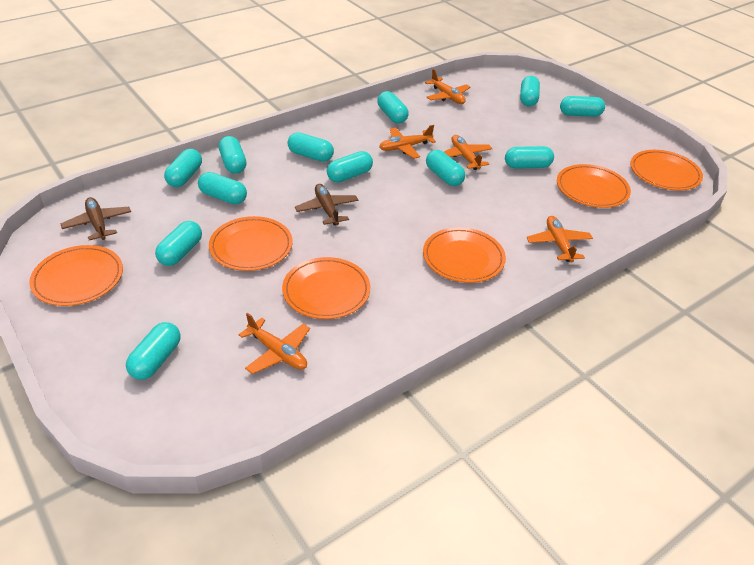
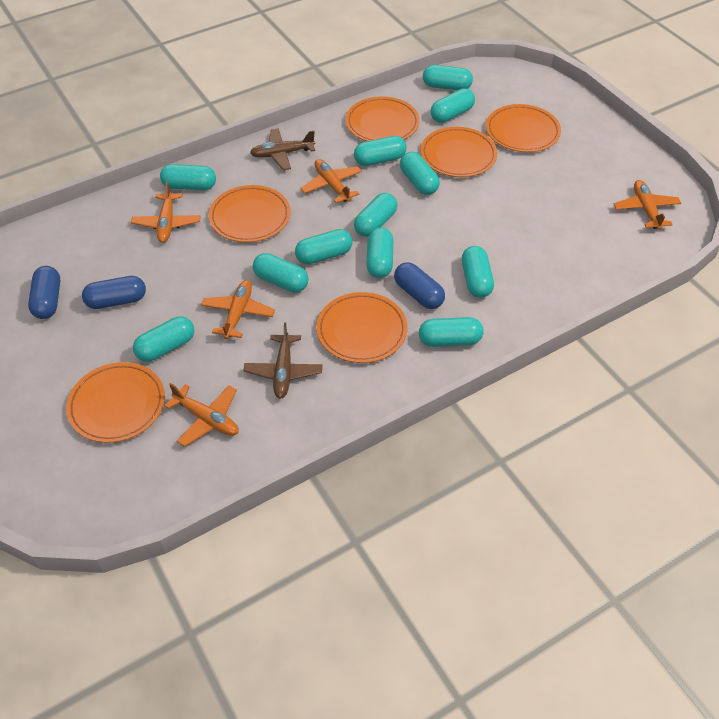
blue capsule: none = 0 -> [28,266,60,319] [82,276,146,309] [394,262,445,309] = 3

